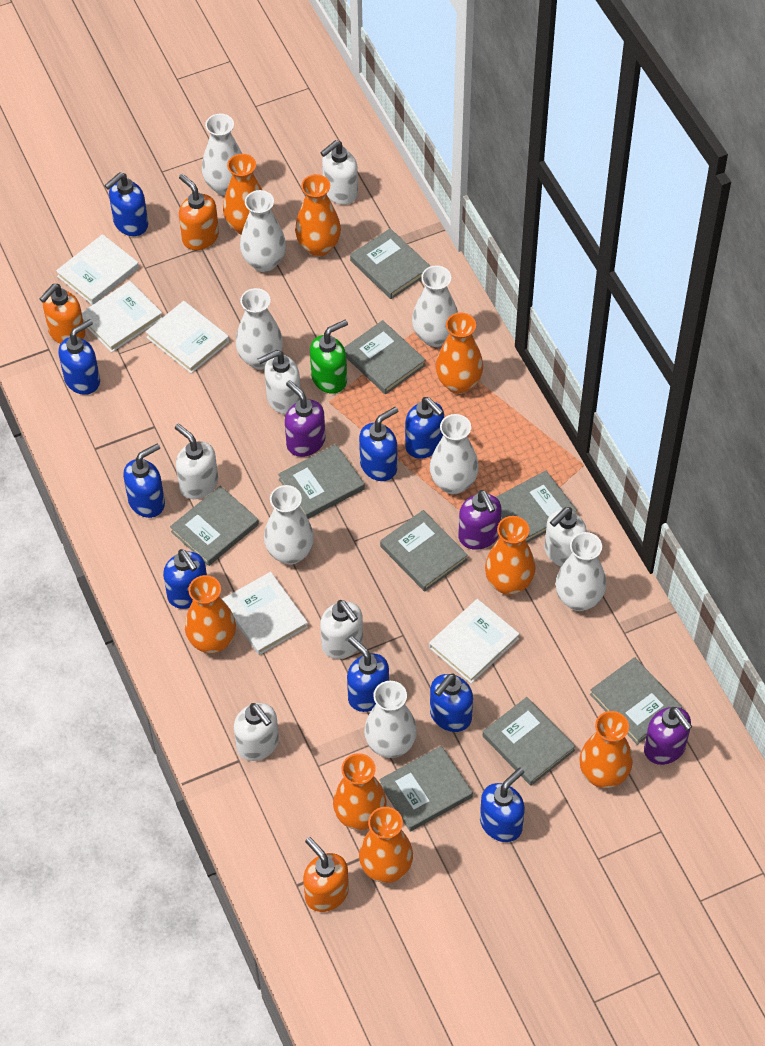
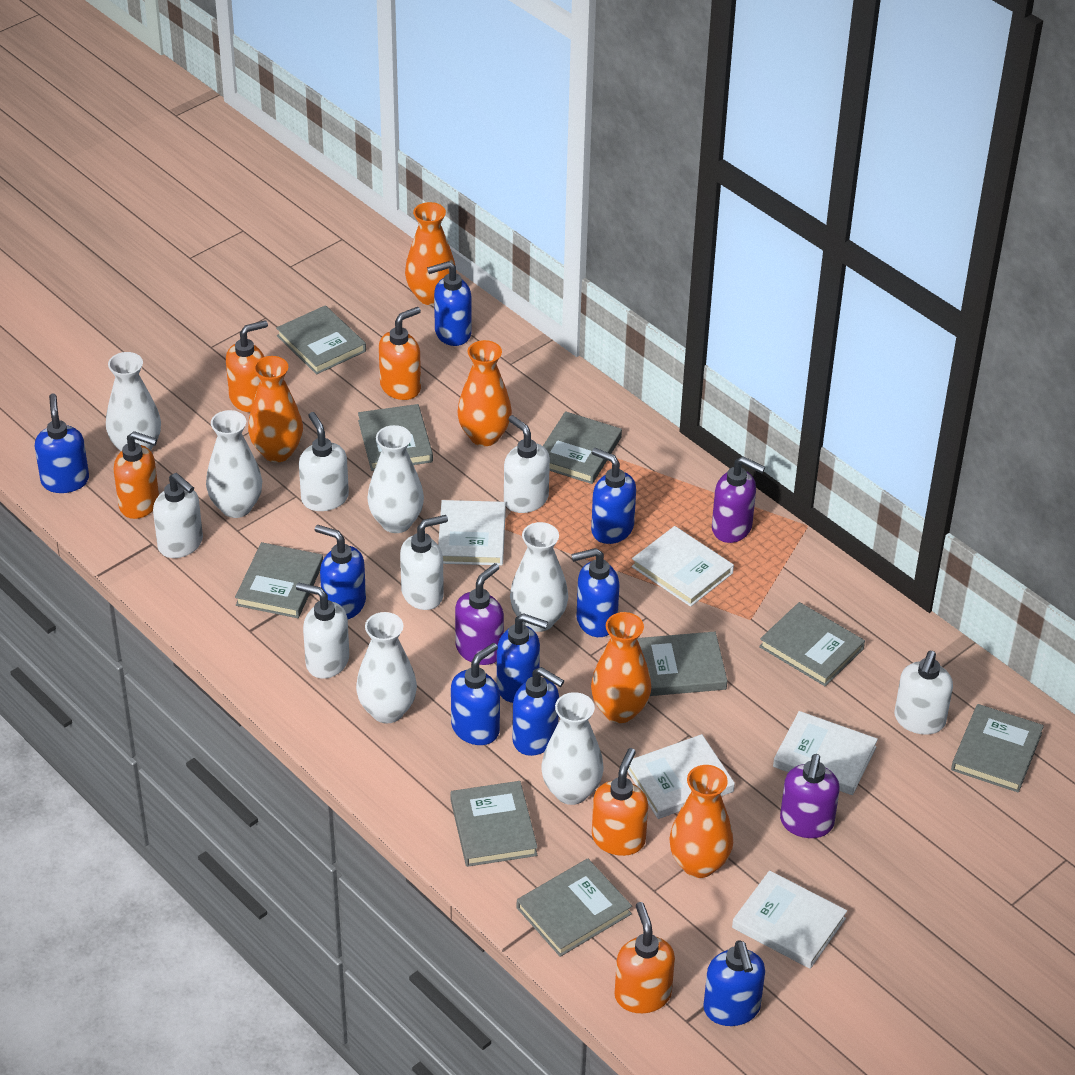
green soap dispenser: [310,320,348,394] = 1 -> none = 0
orange soap dispenser: [39,284,85,344] [179,174,219,250] [303,837,349,912] = 3 -> [114,431,159,519] [226,320,268,412] [379,307,421,400] [592,748,648,856] [615,902,675,1013] = 5
orange vase: [185,575,236,654] [223,154,262,234] [295,174,341,257] [333,753,387,830] [359,807,413,883] [436,313,483,394] [485,516,535,595] [579,711,633,788] = 8 -> [248,356,303,462] [405,202,455,305] [457,340,512,446] [591,612,651,723] [669,765,733,878] = 5
white vase: [202,114,242,196] [236,288,283,370] [240,190,286,272] [264,485,314,565] [364,681,417,758] [412,265,458,347] [430,414,479,494] [556,532,606,611] = 8 -> [106,352,161,451] [206,410,262,518] [356,612,417,723] [367,425,424,533] [510,522,568,632] [541,692,604,805] = 6

